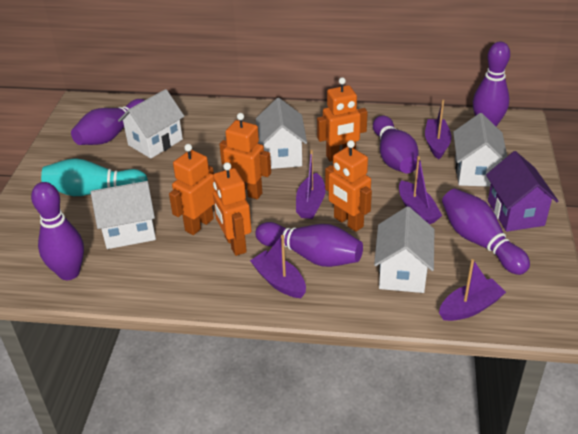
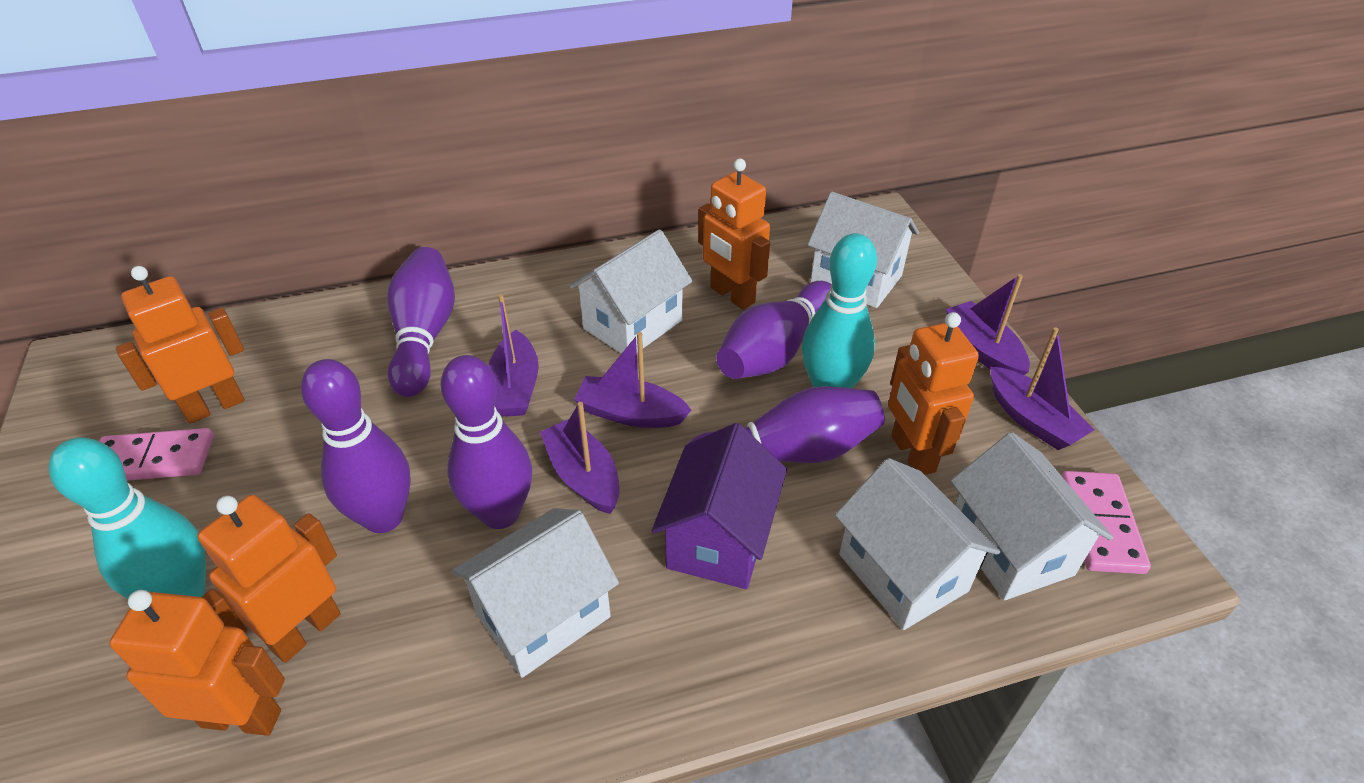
pink domino: none = 0 -> [99,428,214,481] [1061,471,1151,574] = 2
purple bowling pin: [31,182,84,280] [71,99,145,145] [255,222,363,267] [373,115,418,174] [442,189,530,275] [473,42,510,126] = 6 -> [301,359,411,533] [387,247,455,397] [440,355,532,529] [688,386,885,463] [716,281,831,379] = 5
turquoise bowling pin: [41,158,148,196] = 1 -> [49,437,206,599] [802,233,877,388] = 2

